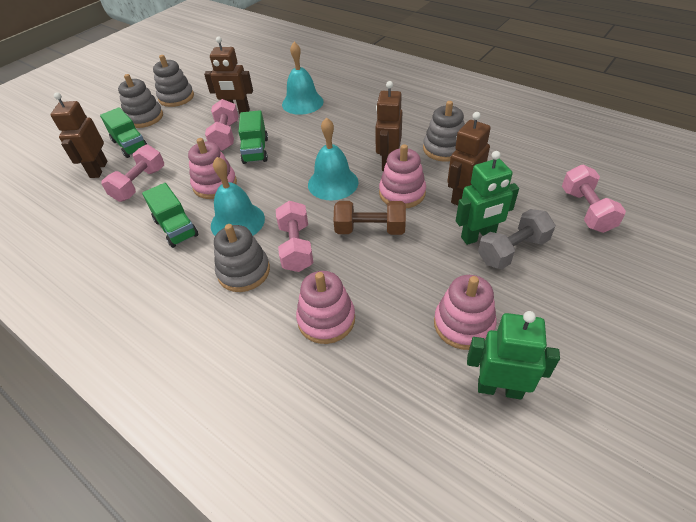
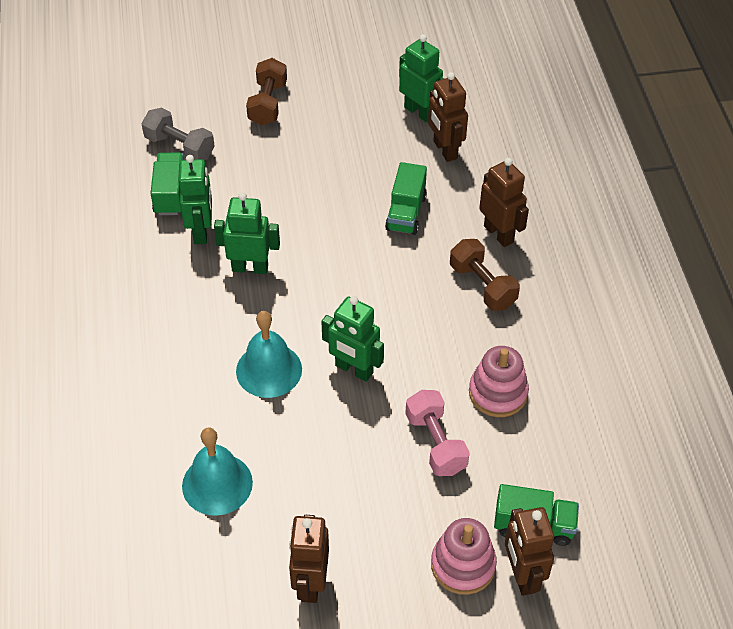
brown dumbbell: [333,201,406,235] = 1 -> [246,58,287,126] [450,239,520,311] = 2
green robot: [456,151,519,245] [467,311,560,400] = 2 -> [178,155,212,244] [214,192,280,274] [321,296,384,382] [399,34,444,122] = 4
grey stacking toy: [118,74,163,128] [153,55,194,107] [214,224,270,292] [423,101,465,162] = 4 -> none = 0
pink dumbbell: [101,145,164,202] [205,99,238,151] [276,201,314,272] [562,165,626,233] = 4 -> [405,390,470,476] = 1
pink stacking toy: [188,138,237,199] [296,271,355,344] [379,144,426,208] [434,275,497,350] = 4 -> [431,518,497,595] [469,346,529,417] = 2
turquoise bell: [211,157,265,236] [282,42,324,115] [308,117,359,200] = 3 -> [182,428,253,516] [236,311,302,398] = 2

